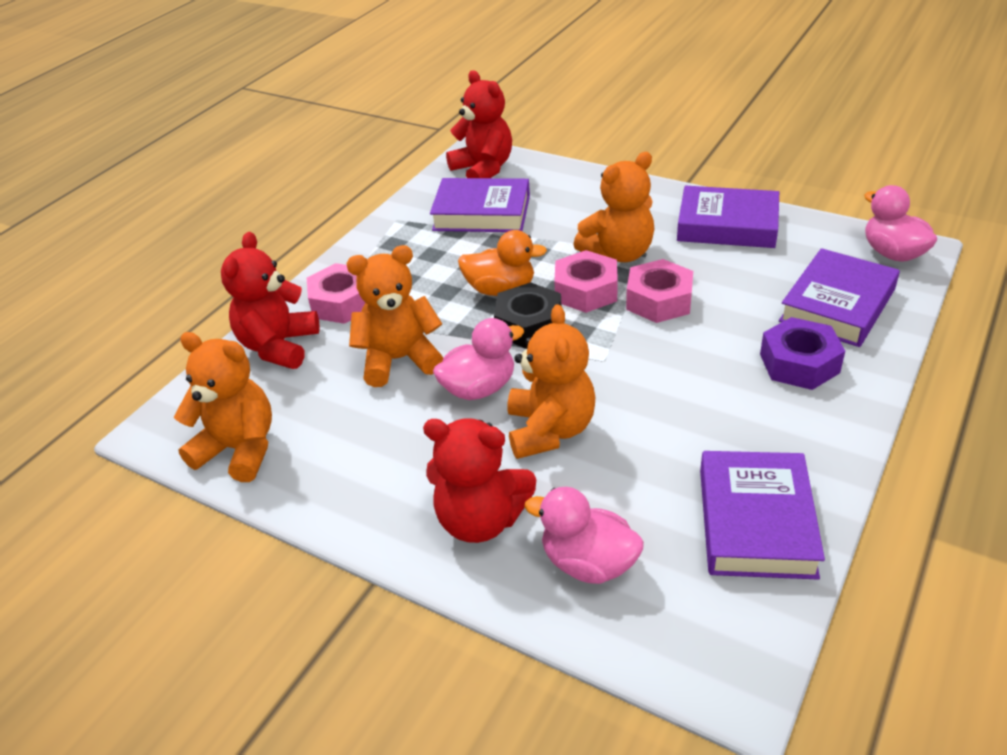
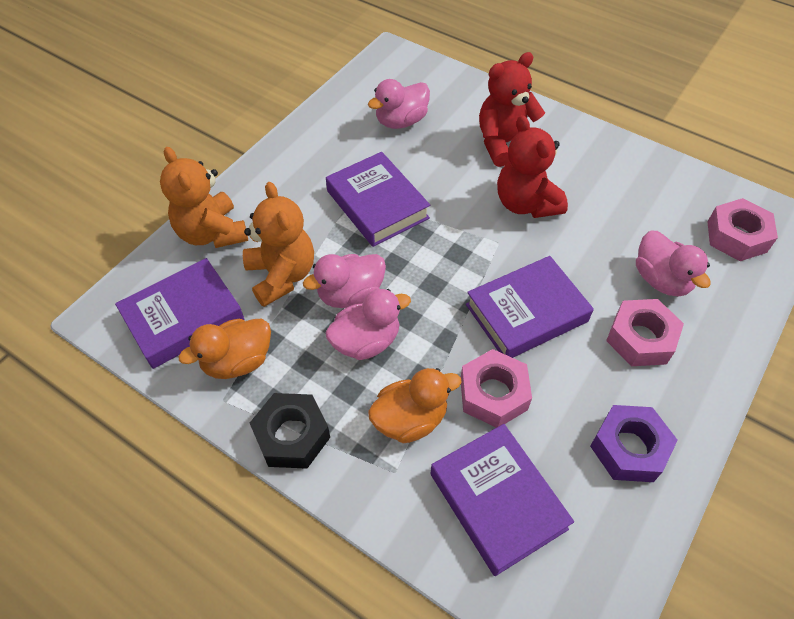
orange duck: [458,230,547,296] = 1 -> [179,319,271,379] [368,368,461,443] = 2
orange teddy bear: [174,332,272,482] [346,245,443,387] [507,304,595,459] [573,152,654,262] = 4 -> [160,147,248,248] [243,182,314,307] = 2
pink duck: [433,318,524,400] [524,487,644,584] [864,185,937,262] = 3 -> [303,254,386,308] [325,289,411,360] [368,79,430,129] [636,231,711,297] = 4
red teddy bear: [221,232,320,369] [423,418,536,543] [446,70,512,178] = 3 -> [479,52,545,167] [497,115,568,218] = 2

